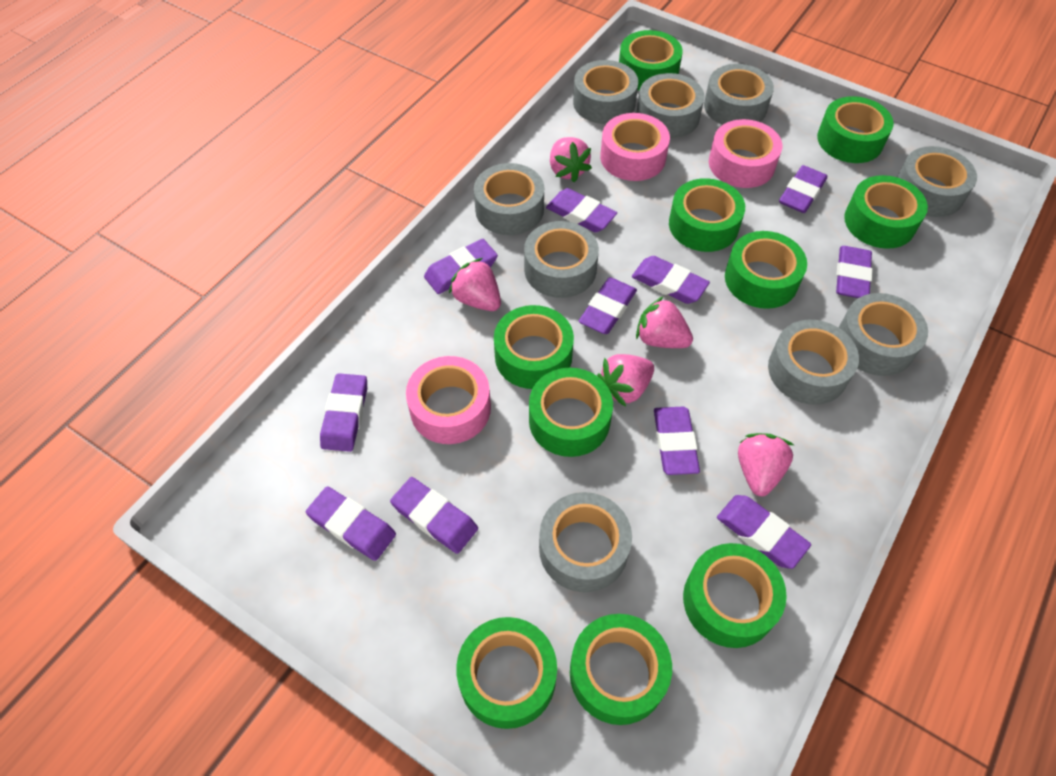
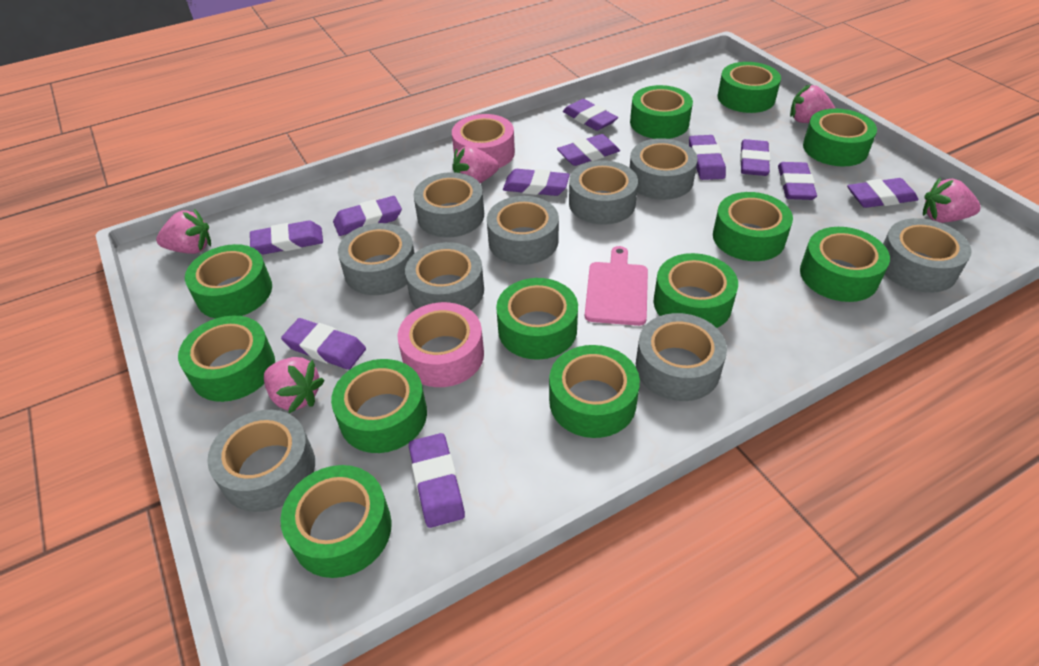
green tape: [456,617,557,729] [494,305,574,389] [529,368,613,457] [570,614,672,725] [619,30,683,91] [669,178,745,252] [683,543,787,648] [725,231,807,309] [817,96,894,163] [844,175,928,249] = 10 -> [178,315,275,402] [185,244,272,318] [280,465,392,578] [331,359,427,453] [496,278,578,360] [549,345,640,438] [630,85,693,139] [654,253,738,328] [713,192,793,261] [717,62,781,113] [800,227,890,302] [803,108,877,166] = 12
pink cutting board: none = 0 -> [585,246,648,326] = 1
pink tape: [406,356,491,444] [600,113,670,181] [709,119,782,188] = 3 -> [397,302,484,387] [452,114,515,168] = 2

